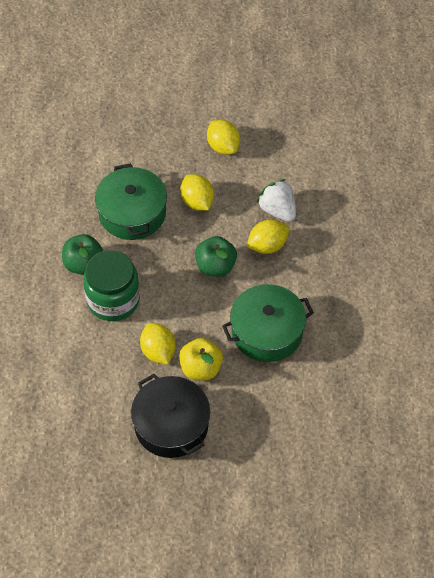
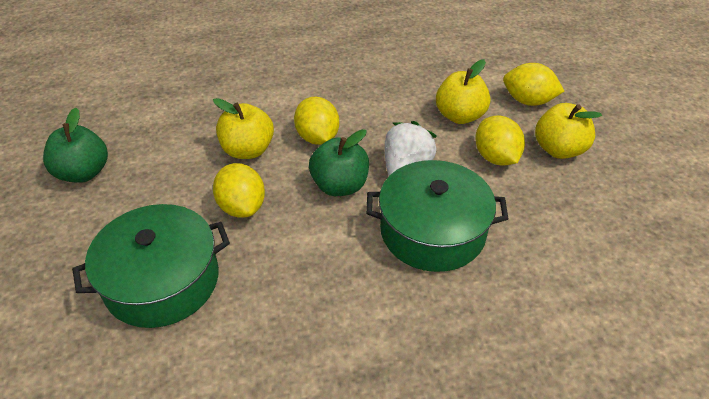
black pot: [131,374,210,458] = 1 -> none = 0
green jar: [83,250,140,321] = 1 -> none = 0
yellow apple: [179,338,223,381] = 1 -> [213,98,274,159] [436,59,491,124] [535,103,602,159] = 3

